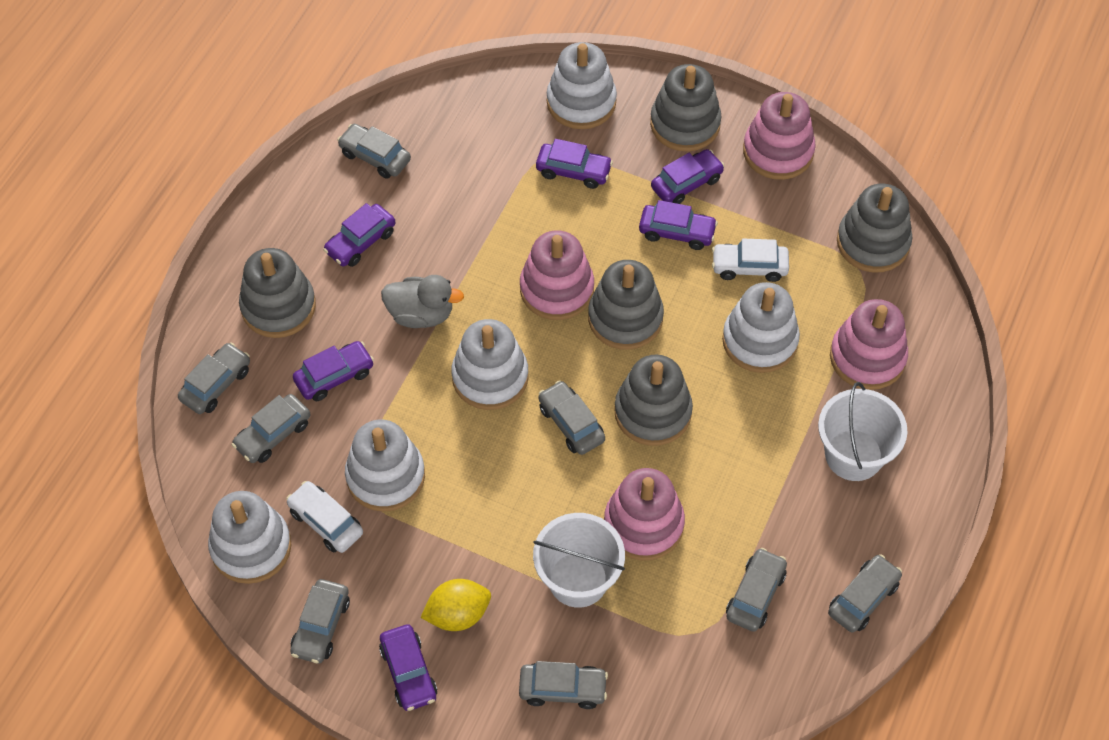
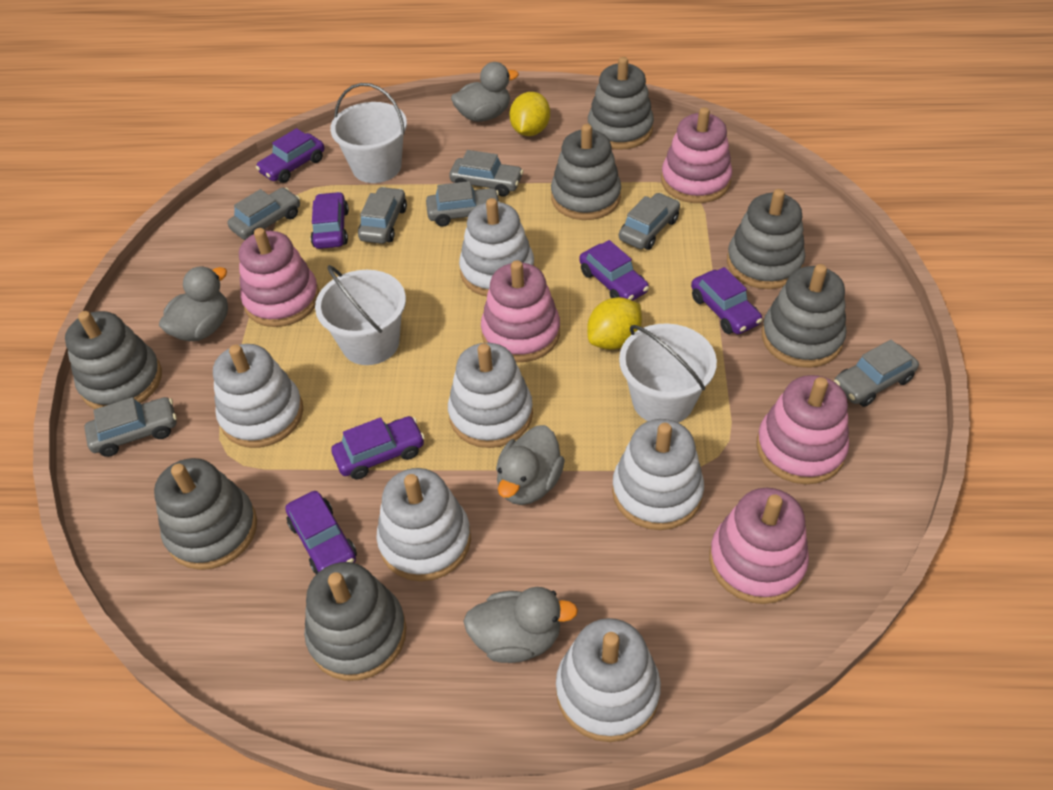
grey car: [178,342,250,414] [232,394,311,463] [290,579,350,664] [337,124,411,179] [519,661,608,709] [538,380,605,455] [726,548,787,632] [828,554,902,632] = 8 -> [84,397,177,457] [228,187,300,240] [358,187,407,244] [426,181,500,227] [449,150,523,197] [619,193,680,250] [834,340,919,407] = 7
grey duck: [381,275,464,328] = 1 -> [159,267,228,341] [451,62,519,122] [463,587,578,663] [496,425,565,505] = 4
grey stacking toy: [239,248,316,338] [588,260,664,350] [614,355,693,446] [650,64,722,152] [837,183,912,273] = 5 -> [65,311,162,409] [154,458,257,570] [304,562,406,681] [551,124,621,220] [588,57,654,150] [727,189,805,289] [762,264,847,368] = 7
pink stacking toy: [520,230,594,320] [604,468,685,561] [743,92,816,180] [830,299,908,390] = 4 -> [239,228,319,327] [481,260,560,362] [661,107,732,203] [709,488,809,604] [756,375,849,484] = 5
white bucket: [533,513,625,608] [818,382,907,481] = 2 -> [315,265,406,365] [330,83,407,183] [619,323,717,423] = 3
white car: [286,481,363,553] [712,238,789,282] = 2 -> none = 0
white stacking toy: [208,491,291,584] [345,420,425,512] [452,319,529,410] [547,42,617,129] [722,282,800,373] = 5 -> [213,344,303,448] [376,468,471,581] [448,343,533,448] [459,198,534,296] [556,618,661,742] [612,419,704,530] = 6
yellow lemon: [420,579,491,631] = 1 -> [509,92,550,136] [587,297,642,350] = 2

